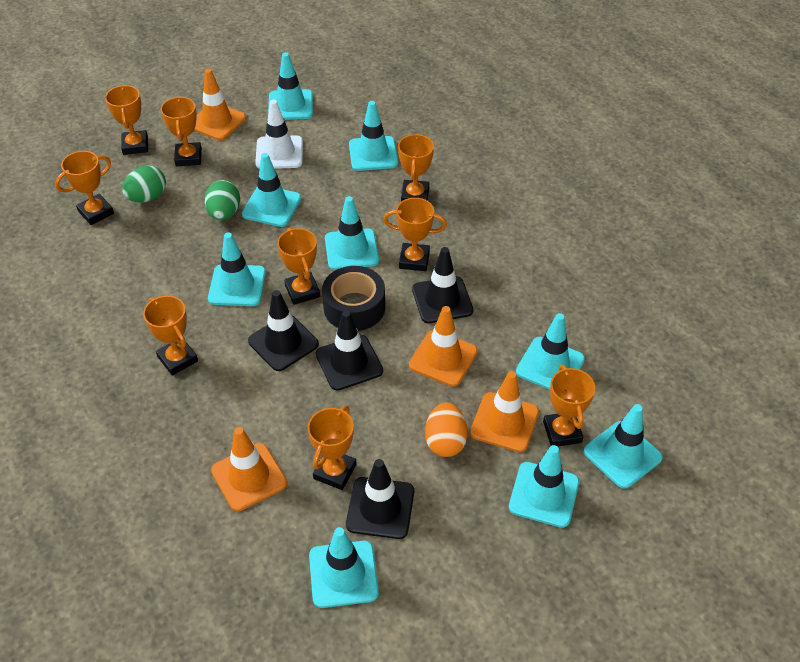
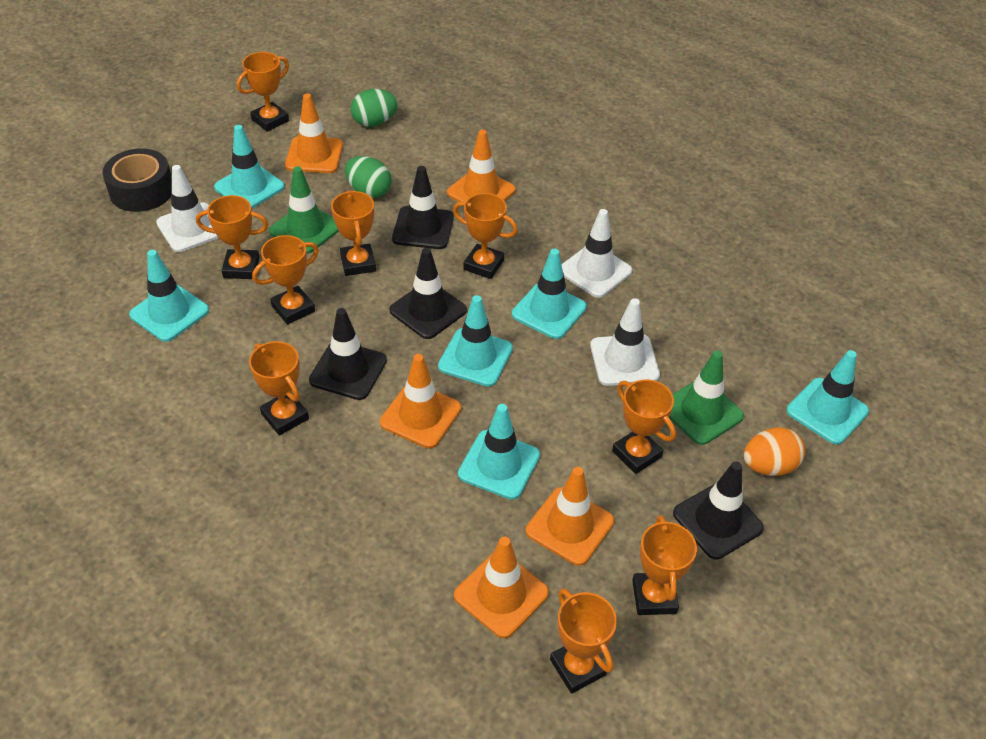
green traffic cone: none = 0 -> [269,166,339,254] [669,350,744,445] = 2
orange traffic cone: [194,69,246,140] [211,427,287,511] [409,306,478,387] [470,371,539,452] = 4 -> [285,93,343,173] [380,354,461,448] [447,130,516,202] [454,537,549,638] [526,467,614,566] = 5
turquoise traffic cone: [208,233,266,306] [242,153,301,227] [268,52,313,120] [309,527,379,608] [325,196,379,270] [349,101,398,171] [509,445,579,528] [516,313,585,390] [584,404,663,488] = 9 -> [129,250,209,342] [214,125,285,209] [438,295,513,387] [458,404,540,500] [512,249,587,339] [786,350,869,445] = 6
white traffic cone: [255,100,303,169] = 1 -> [156,165,218,252] [562,209,632,298] [590,298,660,386] = 3

